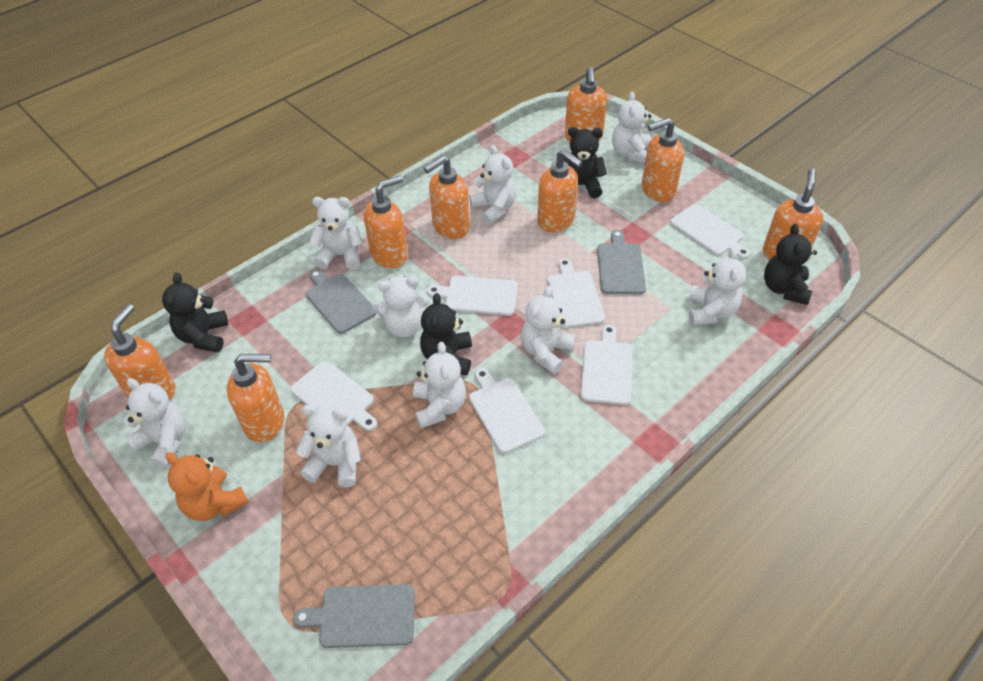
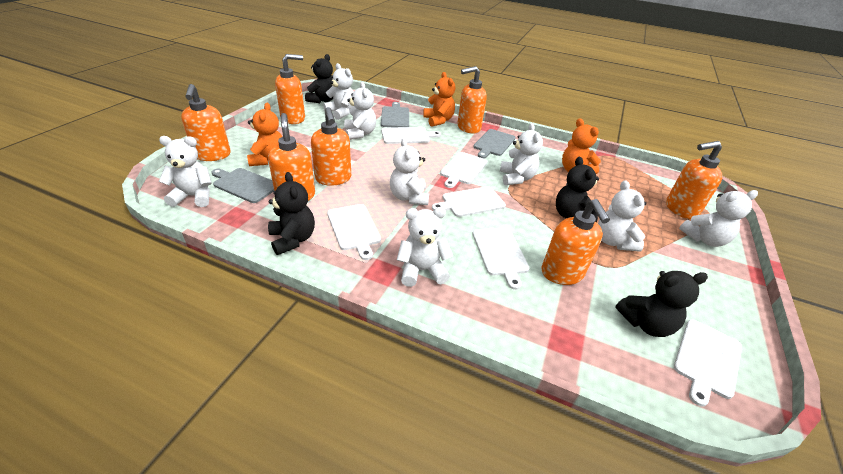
orange soap dispenser: [104,304,176,400] [227,354,284,443] [364,175,408,268] [424,156,470,239] [537,149,583,233] [565,67,607,142] [642,118,684,202] [763,168,823,260] = 8 -> [181,84,231,161] [268,113,315,201] [275,54,305,124] [311,107,351,186] [457,66,487,134] [542,199,610,285] [666,141,722,219] = 7
orange teddy bear: [166,452,249,521] = 1 -> [247,103,282,166] [423,72,455,127] [562,118,601,174] = 3
white teddy bear: [123,378,186,468] [296,404,361,487] [309,197,363,270] [372,276,430,337] [413,341,466,428] [469,145,516,225] [521,286,575,374] [612,92,651,164] [689,248,746,325] = 9 -> [159,136,212,207] [323,63,354,120] [344,82,376,140] [390,138,429,205] [397,207,453,287] [500,123,543,185] [598,180,646,252] [679,190,758,247] = 8

